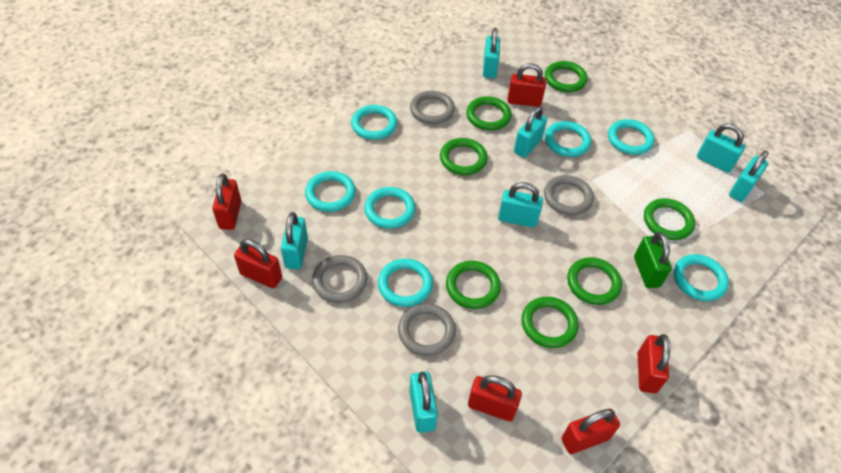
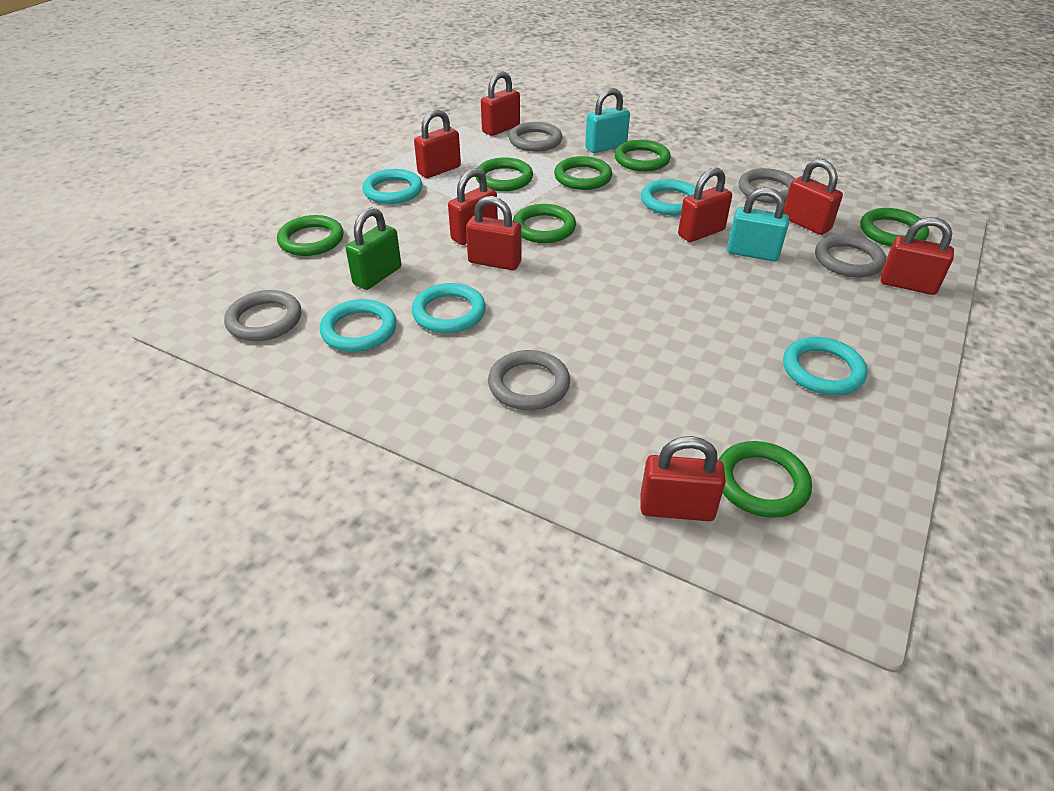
grey ring: [312,255,368,303] [398,303,456,356] [410,91,455,124] [544,175,594,215] = 4 -> [224,290,302,341] [488,350,570,410] [509,122,563,152] [739,168,795,203] [815,234,886,278] = 5
red padlock: [212,173,241,230] [234,239,282,288] [468,375,522,421] [508,63,546,107] [562,409,620,454] [637,334,670,393] = 6 -> [414,109,461,178] [448,168,498,245] [466,196,521,270] [481,71,520,136] [640,436,726,521] [678,168,732,242] [783,159,843,235] [880,217,954,295] = 8
turquoise padlock: [281,212,308,269] [410,372,438,433] [483,28,500,78] [498,182,543,228] [514,106,547,158] [697,124,745,173] [729,151,768,202] = 7 -> [585,88,630,153] [727,187,789,262] = 2
turquoise ring: [305,171,356,212] [351,105,397,140] [364,187,415,229] [378,259,433,307] [545,121,591,157] [608,119,654,155] [674,254,729,301] = 7 -> [320,299,397,352] [362,169,422,204] [412,283,486,333] [641,179,695,216] [783,337,867,395] = 5

